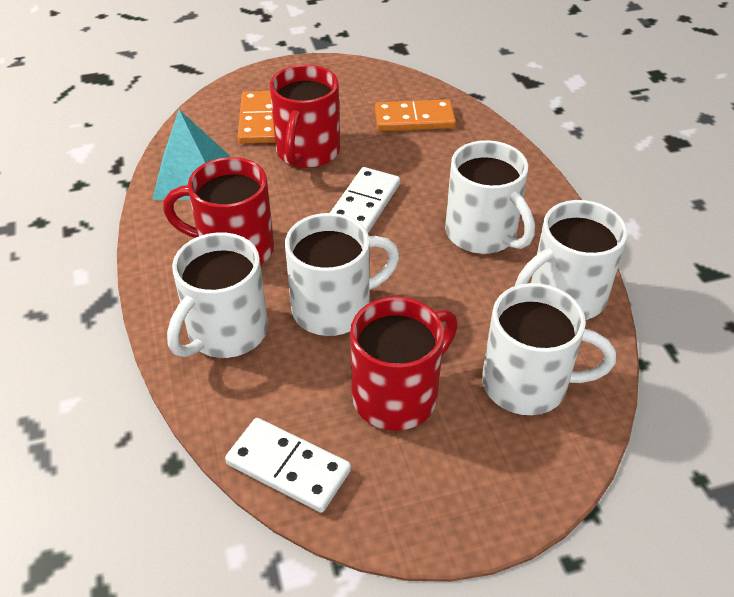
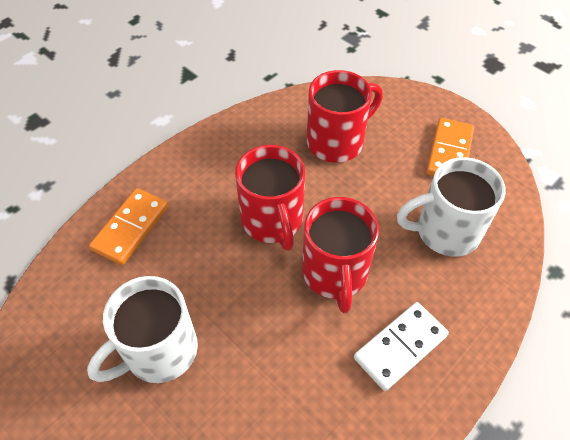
turquoise pyramid: [152,110,230,200] = 1 -> none = 0
white domino: [225,418,351,513] [330,167,400,233] = 2 -> [354,302,449,391] = 1
white mug: [167,232,268,358] [285,213,400,336] [445,140,535,254] [482,283,616,415] [515,200,628,320] = 5 -> [87,276,198,383] [397,157,506,257] = 2

